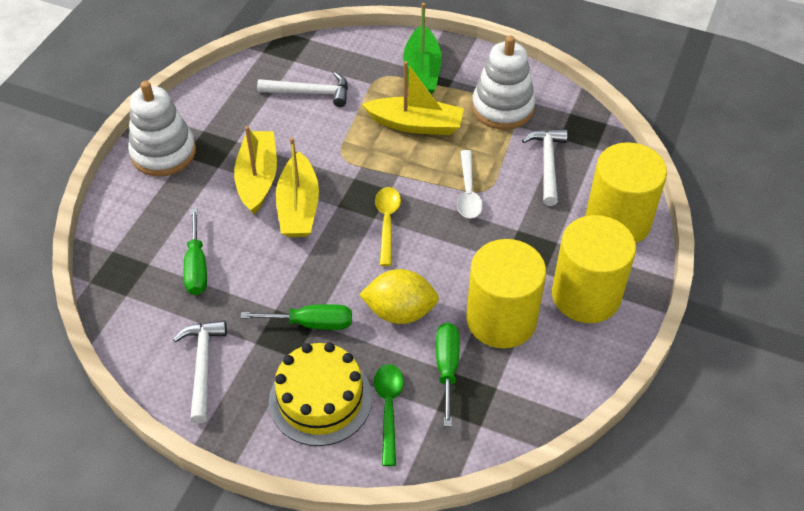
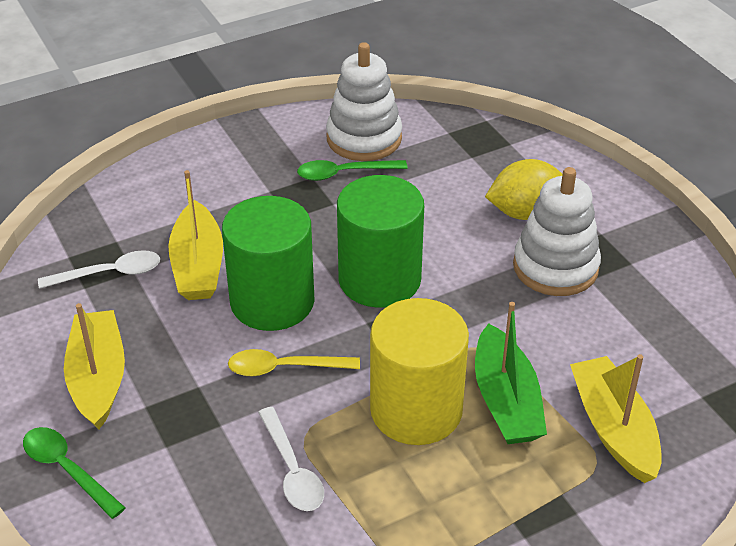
green cylinder: none = 0 -> [222,196,314,331] [337,175,424,308] = 2
green screwdriver: [184,208,207,295] [241,304,352,330] [436,323,460,427] = 3 -> none = 0
green spoon: [374,364,404,466] = 1 -> [23,427,126,519] [297,160,408,181] = 2
white hammer: [173,320,227,424] [257,72,348,107] [522,129,568,206] = 3 -> none = 0
white spoon: [457,150,483,219] = 1 -> [38,250,160,289] [258,407,324,511] = 2
yellow cake: [269,342,372,446] = 1 -> none = 0
yellow cylinder: [466,239,546,348] [552,215,636,323] [585,142,667,244] = 3 -> [370,298,469,445] = 1

